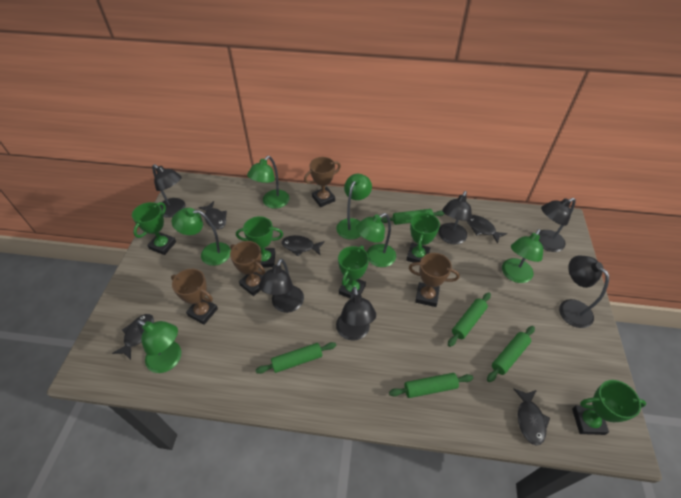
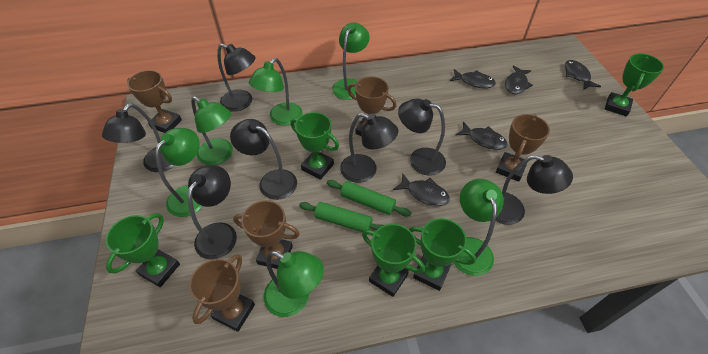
black lamp: [152,164,185,218] [259,258,304,313] [336,287,376,341] [438,191,472,244] [539,198,576,252] [559,255,609,328] = 6 -> [102,104,175,172] [188,165,237,259] [217,44,256,112] [230,119,297,200] [340,113,398,183] [398,99,446,176] [496,155,573,225] = 7
brown trophy: [171,269,218,325] [230,241,265,296] [304,157,341,207] [409,253,460,307] = 4 -> [127,70,182,133] [189,254,255,332] [233,200,300,269] [347,76,397,136] [496,114,550,182] = 5
green rolling pin: [256,342,336,374] [381,209,445,225] [389,373,473,398] [448,292,491,347] [487,326,535,382] = 5 -> [299,202,384,232] [327,180,411,217] = 2

